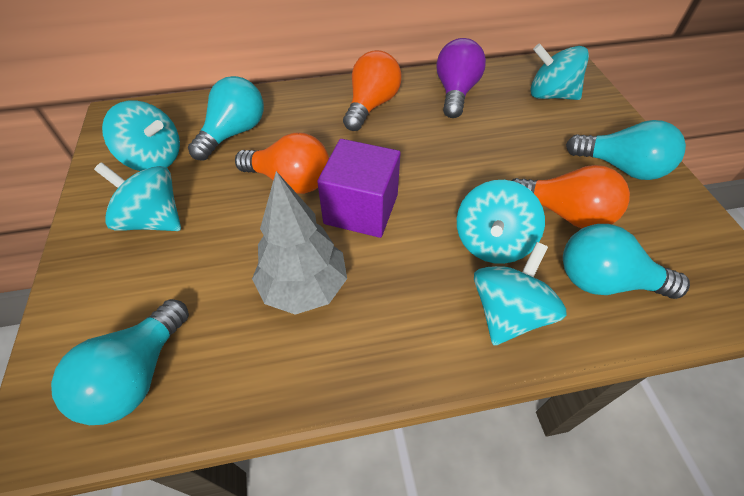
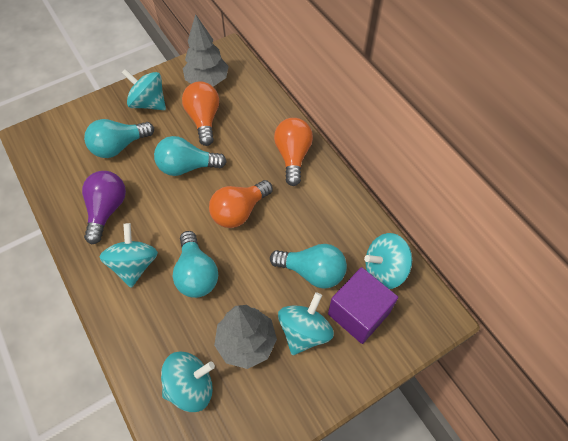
grey tree: [252,171,347,315] = 1 -> [183,14,229,86] [214,305,277,369] = 2

